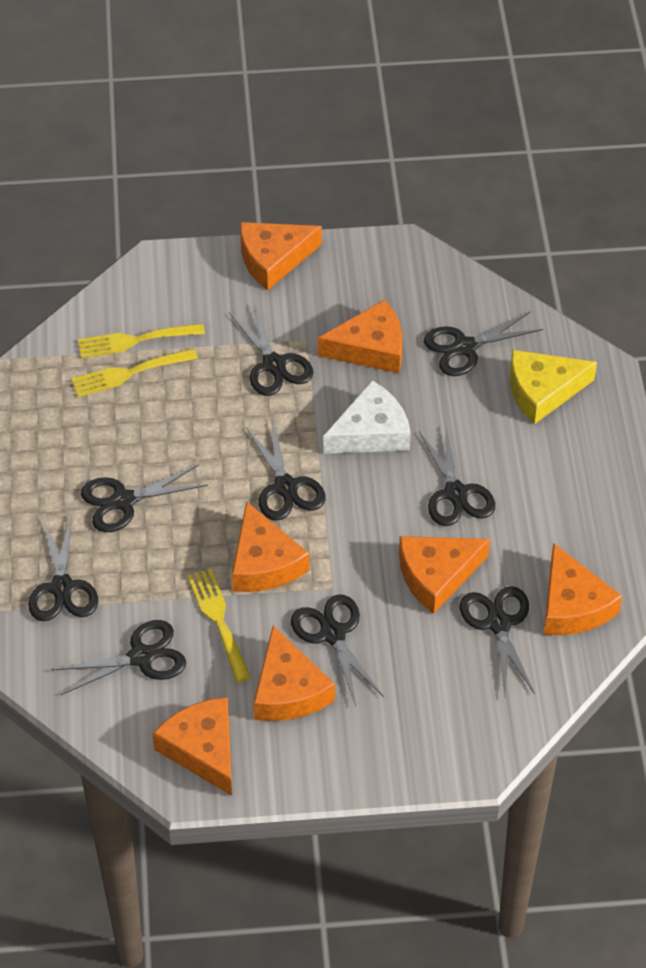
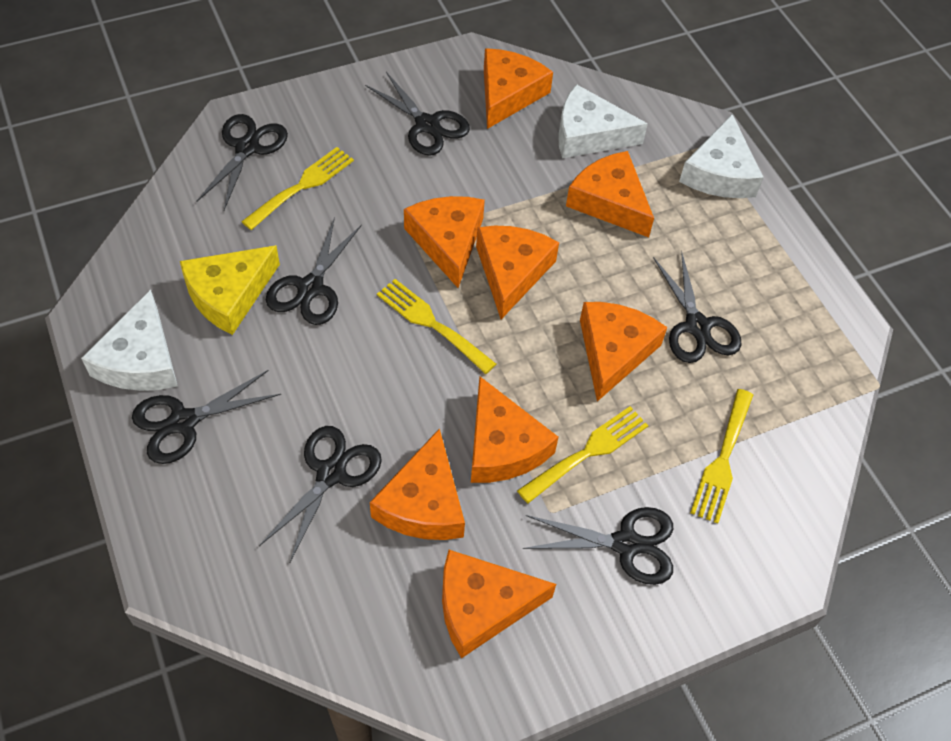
black scissors: [28,515,98,621] [51,620,186,695] [81,464,208,532] [229,304,313,396] [246,422,325,521] [291,594,384,706] [419,427,495,526] [424,311,543,376] [459,586,535,694] = 9 -> [132,370,281,464] [196,114,288,210] [259,426,382,562] [266,217,362,325] [365,72,470,156] [523,507,673,585] [653,251,742,363] = 7
orange cheese: [152,697,232,796] [232,501,309,592] [240,222,322,290] [254,626,335,721] [318,299,402,373] [399,536,490,614] [544,543,622,635] = 7 -> [370,428,465,540] [404,196,485,288] [442,550,556,658] [471,376,559,483] [476,226,559,319] [484,48,553,129] [566,151,654,237] [580,302,668,402] = 8
white cheese: [323,380,411,454] = 1 -> [81,290,178,391] [558,84,648,158] [679,114,764,198] = 3
yellow fork: [71,348,198,397] [78,323,205,358] [188,569,251,683] = 3 -> [241,147,354,230] [377,279,496,374] [517,406,649,503] [690,389,753,524] = 4

